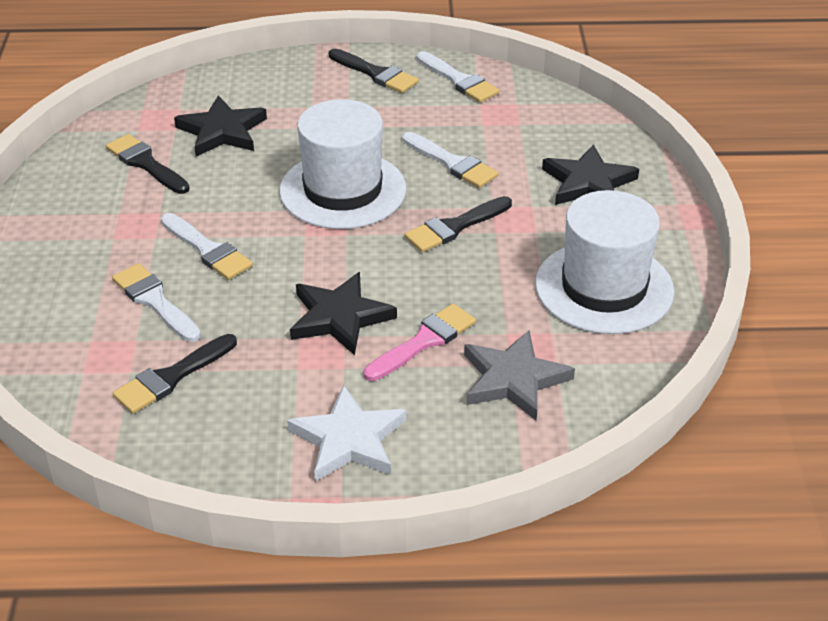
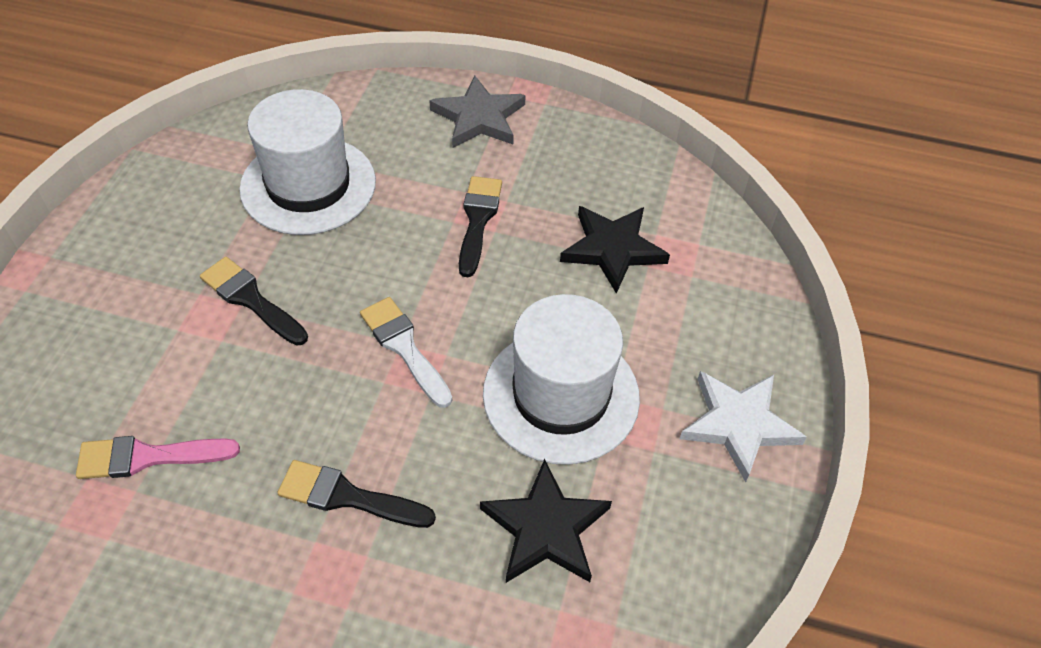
black brush: [106,134,190,194] [112,334,237,414] [329,49,419,93] [404,196,512,252] = 4 -> [200,257,308,346] [278,460,436,528] [459,176,502,277] = 3
black star: [174,96,267,157] [290,272,397,355] [542,144,639,205] = 3 -> [480,459,612,583] [560,206,670,294] = 2
white brush: [112,263,201,342] [161,213,253,280] [402,132,499,188] [417,51,499,103] = 4 -> [360,297,452,408] = 1

